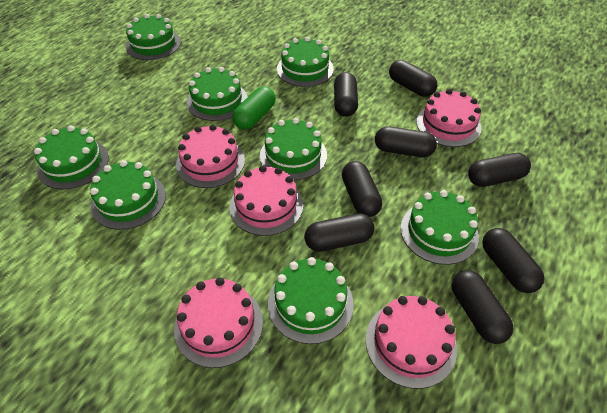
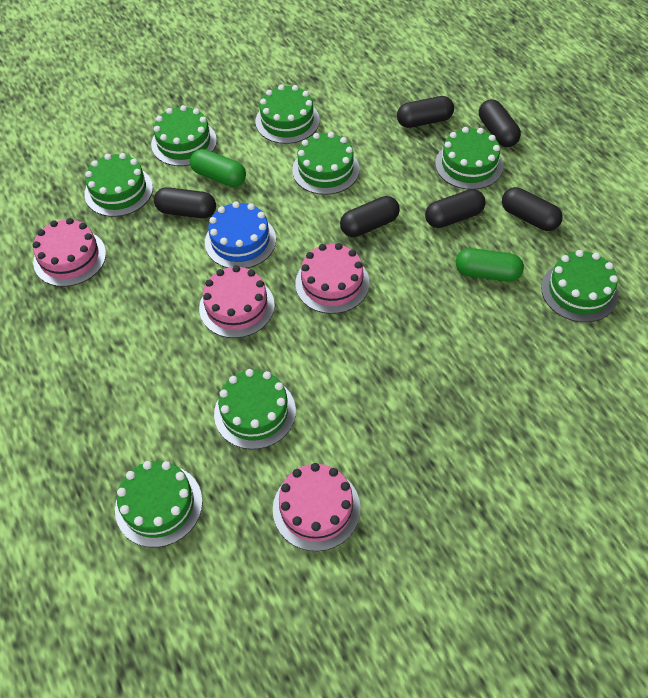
black capsule: [304,213,374,252] [334,72,358,117] [342,161,382,217] [375,126,437,157] [389,60,437,97] [452,270,514,344] [468,153,531,187] [482,228,544,293] = 8 -> [154,187,216,218] [340,196,400,237] [397,96,454,128] [425,189,485,228] [479,99,521,147] [502,187,563,231] = 6
blue cake: none = 0 -> [205,201,276,268] = 1
green capsule: [232,87,276,130] = 1 -> [190,149,246,187] [456,248,524,282] = 2
pink cake: [174,277,263,368] [176,124,245,188] [230,165,303,236] [365,296,457,389] [416,89,481,147] = 5 -> [33,218,106,287] [199,265,275,338] [273,463,361,551] [295,243,370,314] = 4

